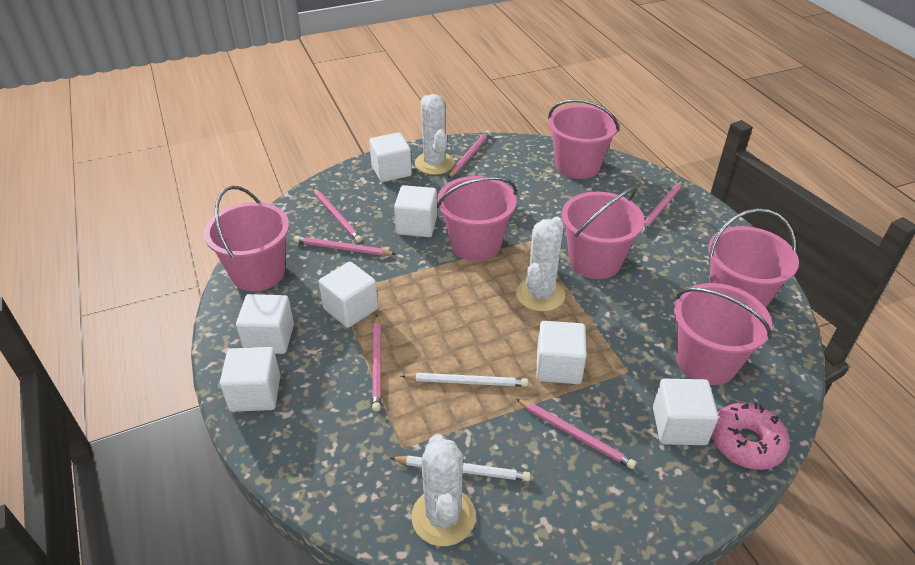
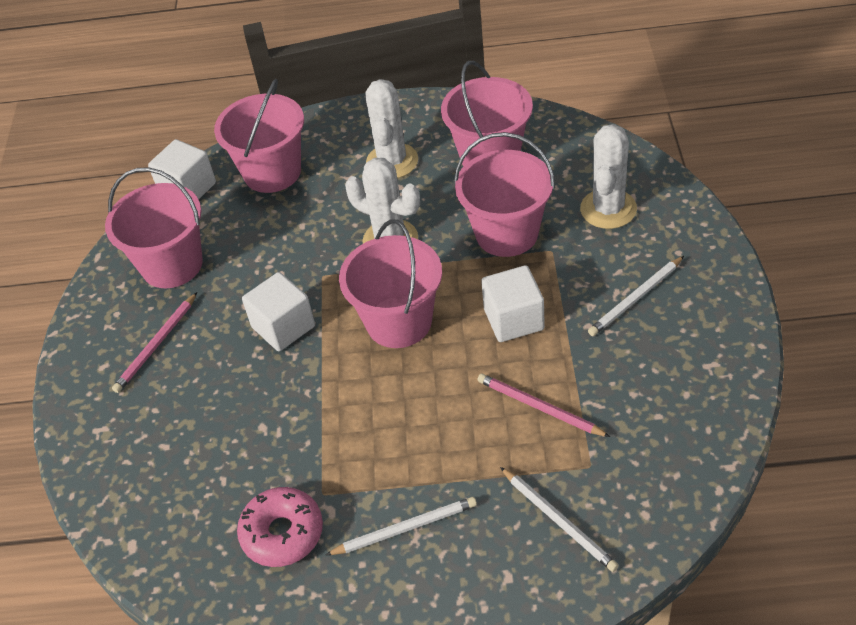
pink bucket: [204,186,289,292] [437,176,517,261] [548,99,619,179] [562,187,644,279] [674,283,772,385] [708,208,799,308] = 6 -> [105,167,203,288] [214,79,304,193] [339,219,442,348] [441,61,533,167] [454,132,555,257] = 5
pink pencil: [294,236,395,256] [313,188,362,243] [372,315,381,412] [448,130,490,178] [516,399,636,469] [640,181,683,233] = 6 -> [112,292,197,393] [477,374,610,437] = 2
white cube: [220,347,280,412] [236,294,294,354] [319,262,378,328] [369,132,412,182] [394,185,437,237] [536,321,587,384] [653,379,719,445] = 7 -> [148,139,216,200] [242,272,315,351] [481,265,545,342] = 3
white pencil: [391,456,531,481] [401,373,528,387] = 2 -> [326,497,477,555] [500,467,619,572] [588,256,684,336] = 3

